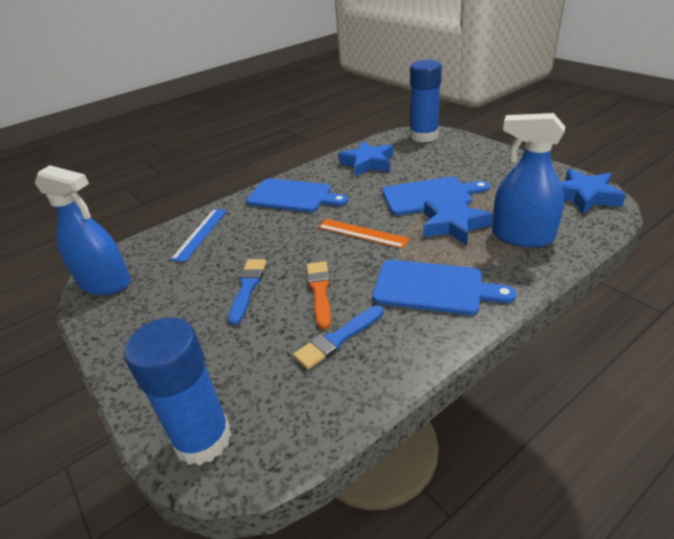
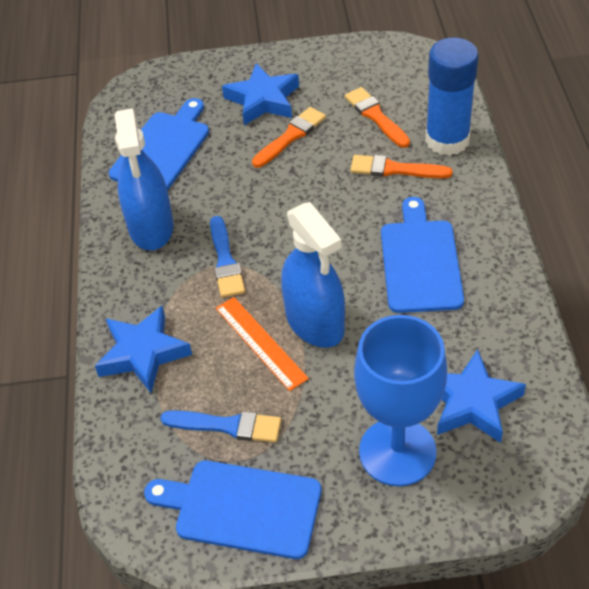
blue glue stick: [124,317,231,465] [410,60,442,142] = 2 -> [425,37,479,156] = 1
blue goblet: none = 0 -> [354,315,447,486] = 1
blue ruler: [170,209,227,262] = 1 -> none = 0
orange brush: [307,261,331,329] = 1 -> [252,107,326,168] [345,87,410,148] [350,155,452,179] = 3

